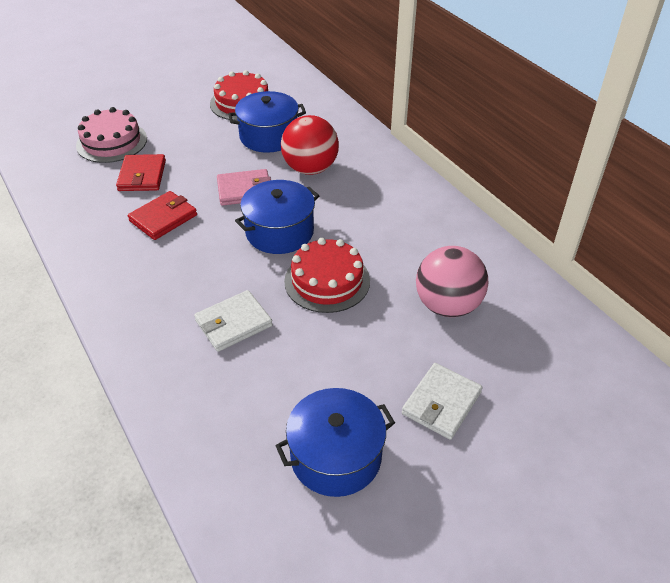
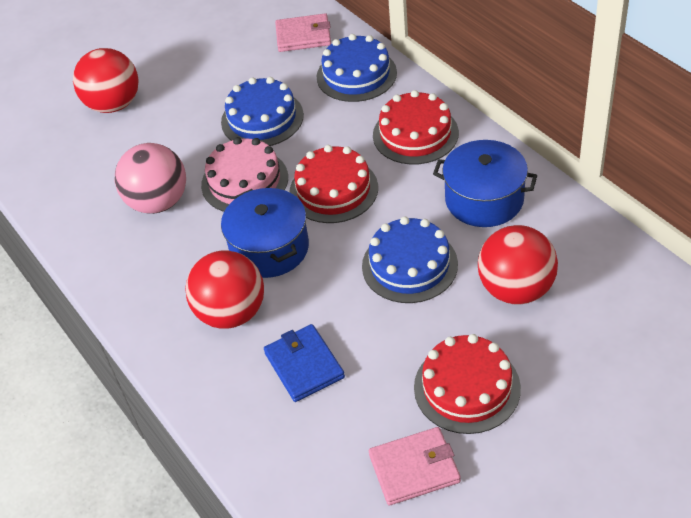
blue cake: none = 0 -> [221,77,304,146] [316,34,397,102] [362,216,458,303] = 3
blue pot: [228,91,306,153] [235,180,319,254] [276,388,395,497] = 3 -> [221,188,309,278] [433,140,538,227] = 2
blue wallet: none = 0 -> [264,324,345,402] = 1
pink wallet: [217,169,271,206] = 1 -> [275,13,331,52] [369,427,461,506] = 2
red ball: [281,115,339,175] = 1 -> [73,48,139,113] [185,251,264,329] [478,225,558,305] = 3
red cake: [210,70,269,121] [284,238,370,313] = 2 -> [289,145,378,223] [373,90,459,165] [414,334,521,434] = 3
red wallet: [116,154,166,191] [128,191,197,240] = 2 -> none = 0
white wallet: [194,290,273,352] [402,363,483,440] = 2 -> none = 0

